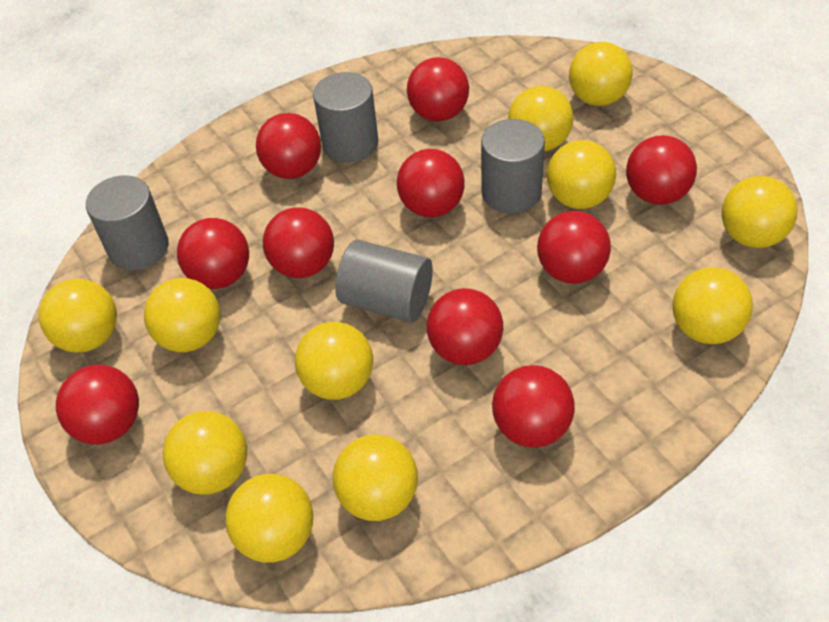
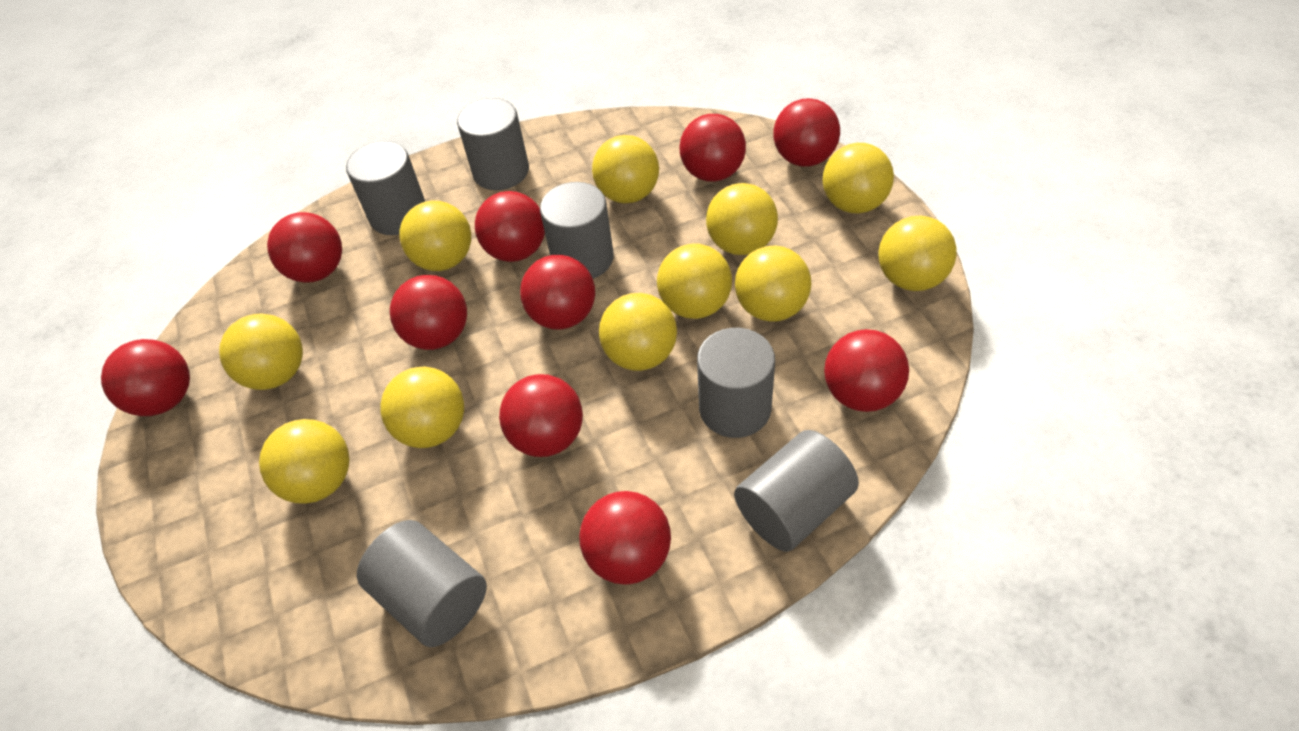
grey cylinder: [86,175,169,270] [313,72,378,162] [335,240,433,322] [481,119,545,214] = 4 -> [346,141,425,235] [357,520,487,647] [457,98,529,190] [540,182,614,279] [697,328,775,438] [734,430,859,552] = 6

